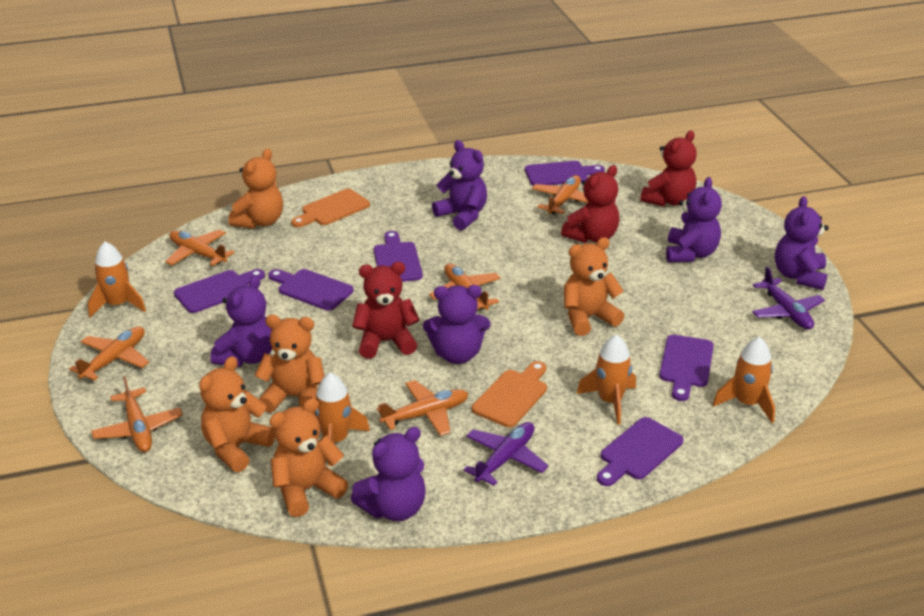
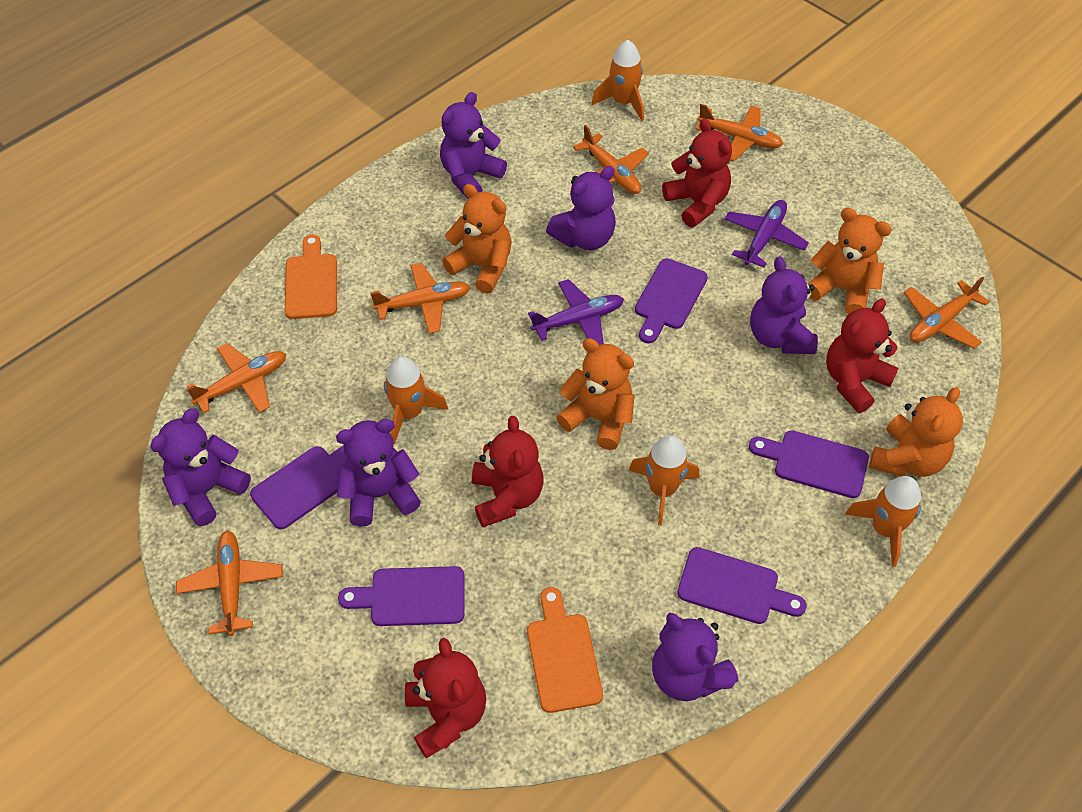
orange teddy bear: [199,356,275,472] [229,149,283,229] [255,315,325,413] [269,398,348,517] [564,237,624,336] = 5 -> [442,184,512,294] [556,338,635,450] [808,208,892,314] [869,387,963,477] = 4
purple cutting board: [174,269,265,313] [268,269,354,311] [374,231,423,282] [525,161,605,186] [597,417,683,486] [659,335,714,401] = 6 -> [250,445,347,529] [338,566,465,626] [635,258,708,344] [677,547,806,624] [749,430,869,498] = 5
red teddy bear: [352,262,419,359] [561,165,619,243] [641,131,697,207] = 3 -> [405,638,486,758] [472,416,543,527] [662,118,732,227] [826,298,899,413] = 4

